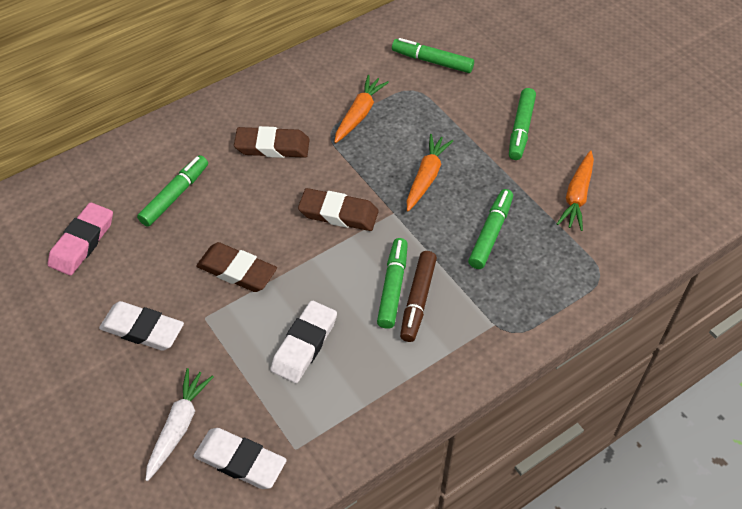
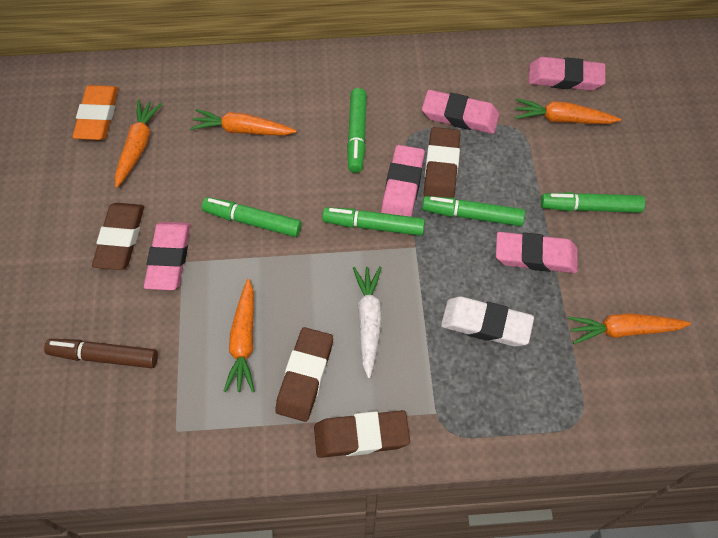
brown eraser: [196,242,277,292] [234,126,310,158] [298,188,379,231] = 3 -> [92,203,144,270] [275,327,333,422] [314,410,410,458] [423,127,460,198] = 4
orange carrot: [334,75,389,143] [407,134,453,212] [557,151,594,231] = 3 -> [115,100,162,188] [190,109,297,136] [223,279,255,392] [515,98,621,124] [568,313,691,344] = 5
orange eraser: none = 0 -> [72,85,118,140] = 1
pink eraser: [48,202,113,276] = 1 -> [144,222,190,290] [381,145,425,217] [422,90,499,134] [496,232,578,273] [529,57,606,91] = 5
white eraser: [99,301,184,351] [194,428,287,489] [270,301,337,383] = 3 -> [441,297,534,346] = 1

